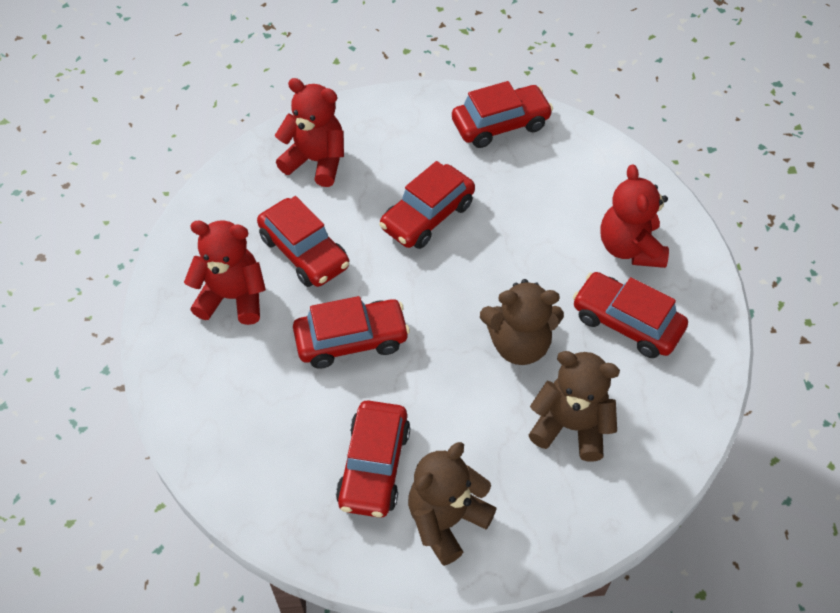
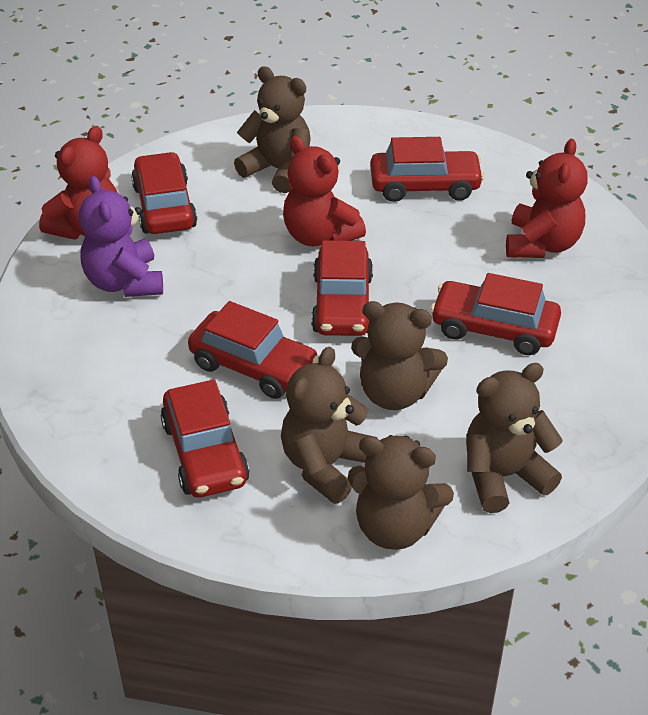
brown teddy bear: [408,442,497,566] [480,279,564,365] [529,351,620,462] = 3 -> [234,66,311,193] [281,347,377,504] [348,435,454,550] [351,301,448,410] [466,363,563,513] = 5
purple teddy bear: none = 0 -> [79,176,163,297] = 1

